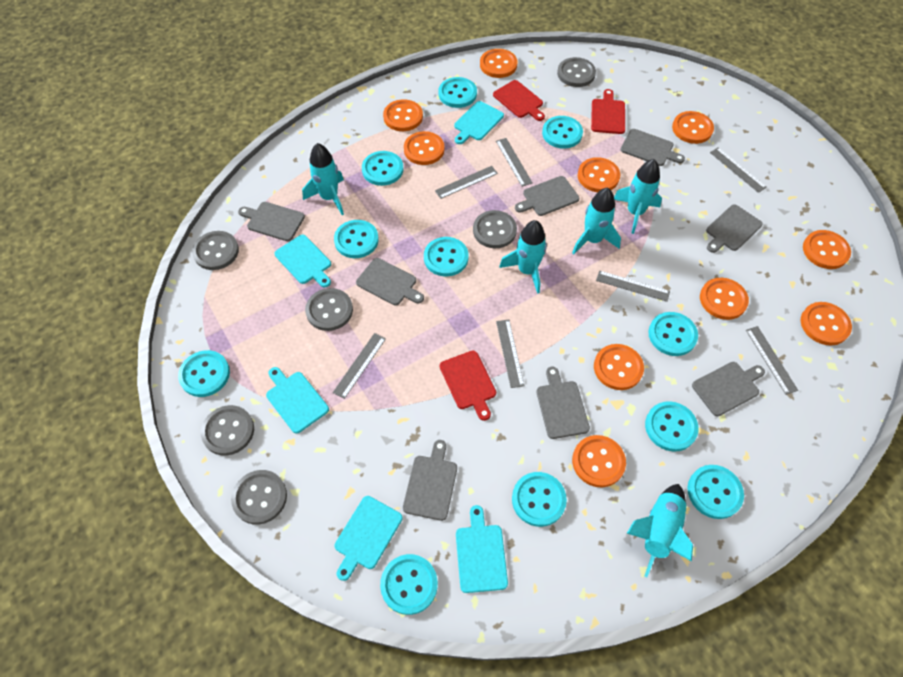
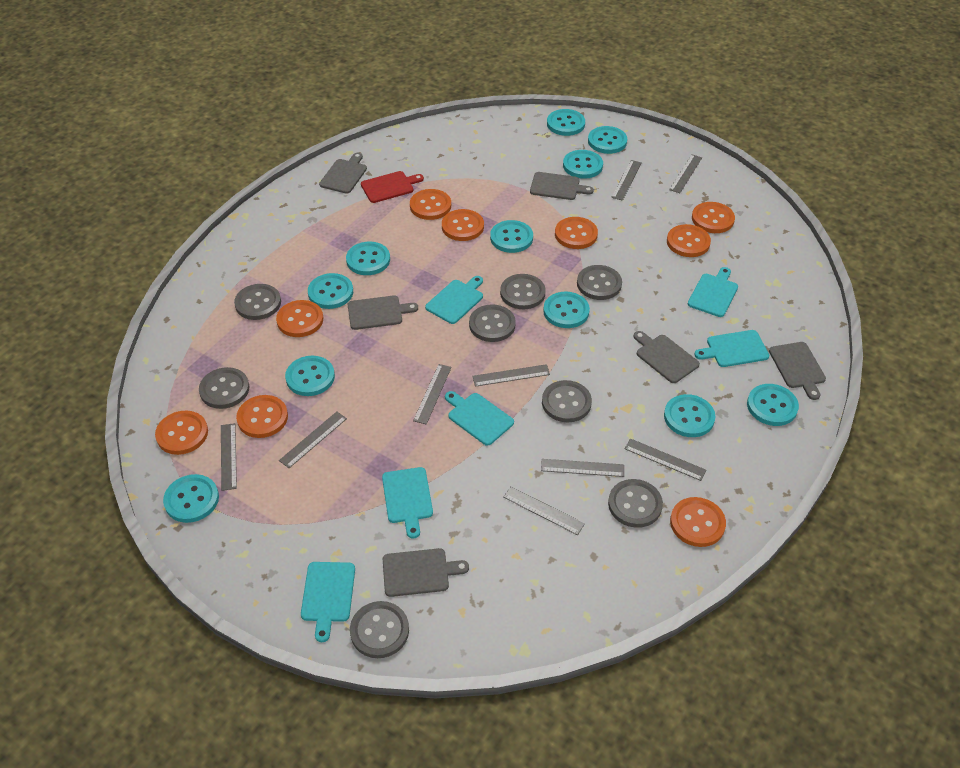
grey button: [192,231,239,270] [201,405,254,456] [231,470,287,525] [305,288,353,331] [473,210,517,248] [557,57,596,87] = 6 -> [199,367,249,409] [234,284,281,320] [350,601,409,658] [469,304,516,342] [500,274,546,309] [542,380,592,422] [577,265,622,300] [608,479,663,528] = 8
grey cutting board: [238,202,305,241] [356,258,424,306] [403,440,457,521] [515,176,579,216] [536,367,590,439] [620,129,685,166] [692,362,765,416] [706,204,763,253] = 8 -> [319,153,367,194] [348,295,418,330] [383,548,469,597] [530,172,594,200] [633,331,700,383] [769,342,826,400] = 6
grey ruler: [333,333,386,399] [435,166,498,199] [496,138,532,187] [496,320,525,388] [596,271,670,302] [710,147,767,193] [746,326,798,395] = 7 -> [221,423,237,491] [279,412,347,468] [413,364,452,425] [472,364,550,387] [503,486,585,535] [541,459,624,477] [611,160,641,201] [625,438,706,481] [669,154,702,193] = 9
orange button: [383,99,423,131] [404,131,445,165] [480,49,518,78] [572,435,626,487] [578,157,620,192] [594,344,644,390] [672,111,714,144] [700,278,749,320] [801,302,852,346] [803,230,851,269] = 10 -> [155,411,208,455] [236,395,288,438] [276,300,323,337] [410,189,451,220] [442,209,484,241] [555,217,598,249] [667,224,711,257] [670,497,726,547] [692,202,735,233] = 9
red cutting board: [439,351,496,421] [493,80,545,121] [591,89,625,134] = 3 -> [361,171,424,203] = 1
turquoise cutting board: [266,367,329,433] [274,235,331,288] [335,496,402,581] [454,101,504,144] [456,505,508,593] = 5 -> [301,562,355,642] [382,467,433,538] [425,276,483,324] [445,391,514,446] [688,267,738,317] [694,330,769,367] = 6
turquoise rocket: [302,143,344,215] [499,220,547,294] [572,188,621,255] [614,159,662,234] [627,484,693,577] = 5 -> none = 0

